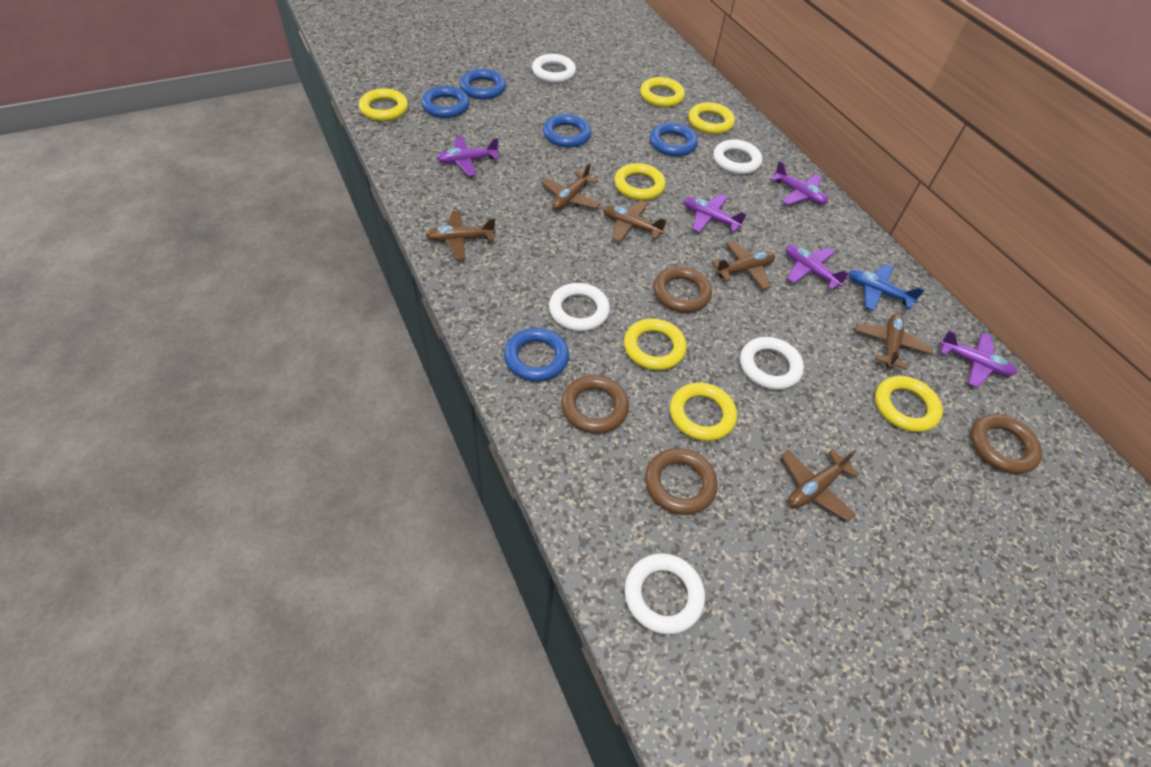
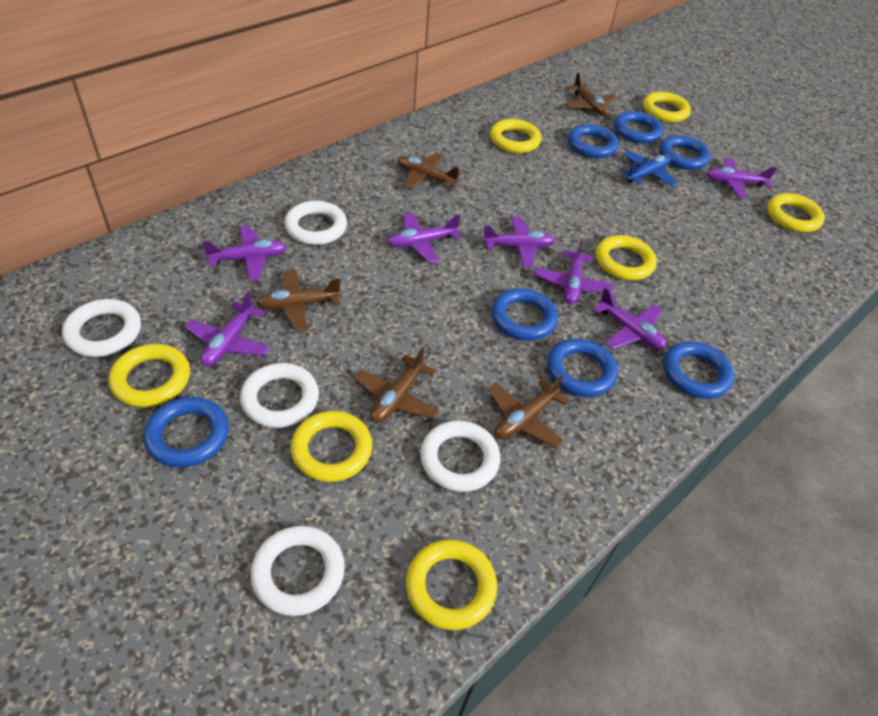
blue ring: [421,86,470,118] [460,69,506,99] [504,328,569,382] [543,114,591,148] [650,123,698,156] = 5 -> [143,397,229,468] [491,288,558,341] [547,339,618,397] [568,124,619,158] [614,111,663,143] [659,135,711,170] [663,341,734,399] = 7
brown plane: [425,210,496,260] [541,162,601,210] [603,200,666,242] [712,240,775,290] [781,449,860,521] [855,313,933,370] = 6 -> [256,270,341,331] [355,347,440,423] [397,153,461,190] [488,376,570,449] [565,72,618,116] = 5
brown ring: [561,375,629,434] [645,448,718,515] [653,266,712,313] [970,414,1043,474] = 4 -> none = 0
purple plane: [436,136,499,176] [684,194,747,233] [770,161,828,205] [786,245,849,290] [939,330,1017,388] = 5 -> [185,291,270,366] [202,226,287,281] [388,213,461,263] [482,216,555,267] [534,239,613,304] [592,287,666,349] [707,158,777,198] = 7

